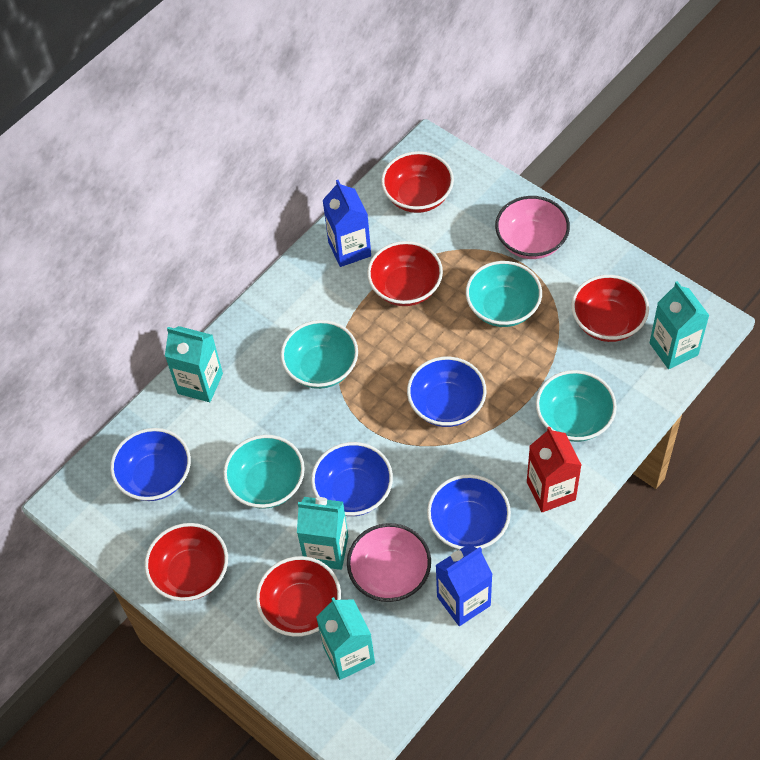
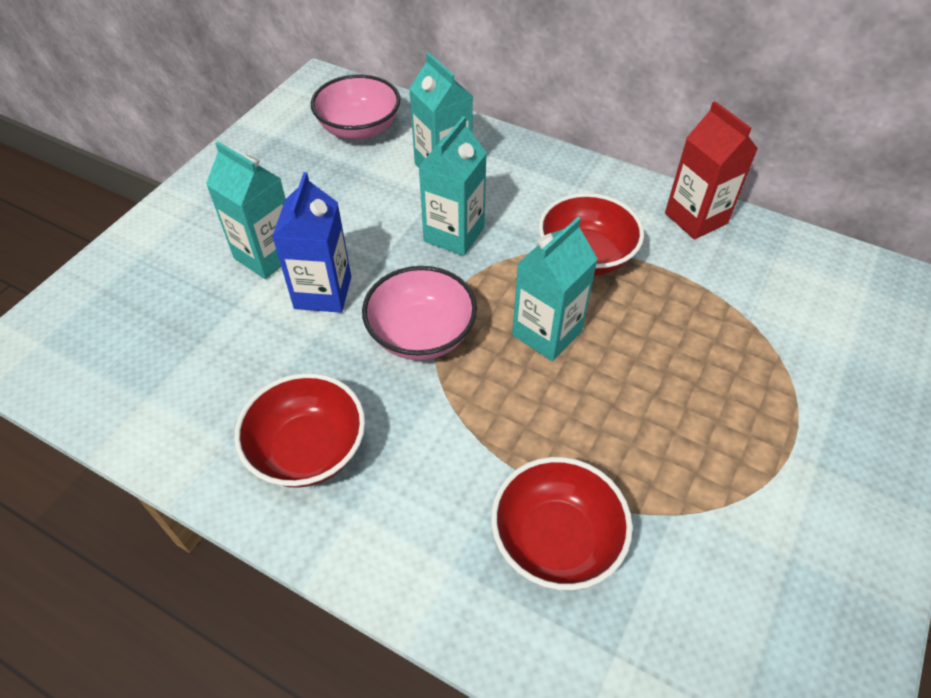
blue bowl: [110,428,191,501] [311,442,393,516] [407,357,486,427] [427,475,511,550] = 4 -> none = 0
blue carton: [322,180,371,267] [435,544,493,626] = 2 -> [272,172,351,313] = 1
red bowl: [144,523,228,601] [256,556,341,637] [367,241,443,306] [381,151,454,213] [571,275,649,342] = 5 -> [234,373,365,488] [491,457,633,590] [538,193,644,275] = 3
turquoise bowl: [223,435,305,509] [281,320,358,389] [466,261,542,327] [536,370,617,442] = 4 -> none = 0

